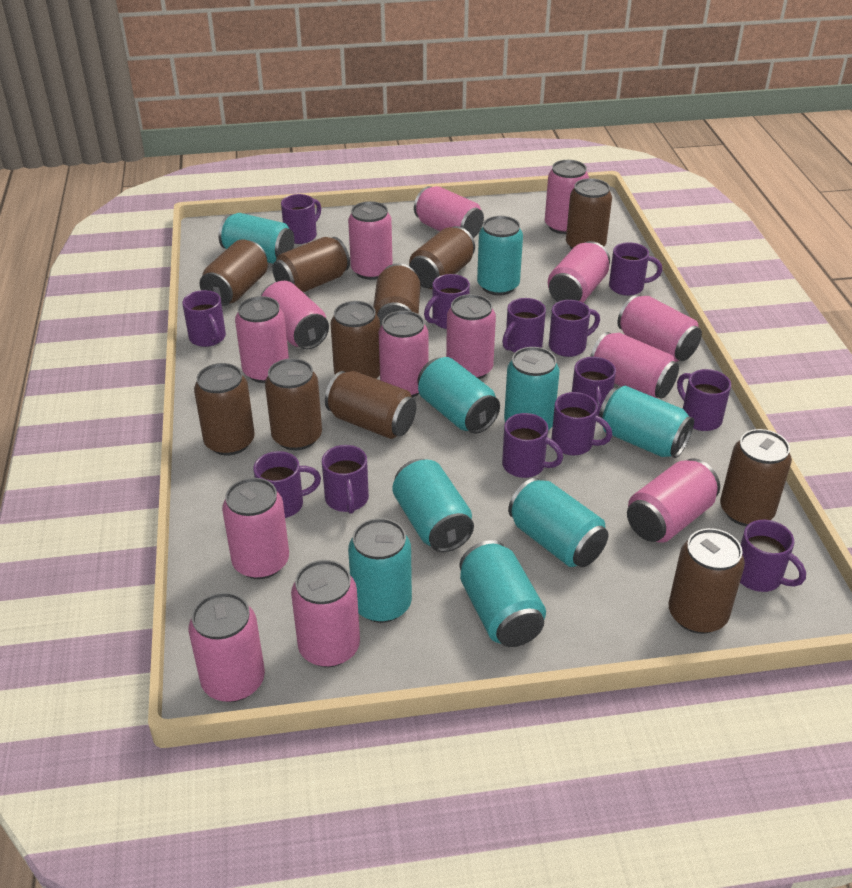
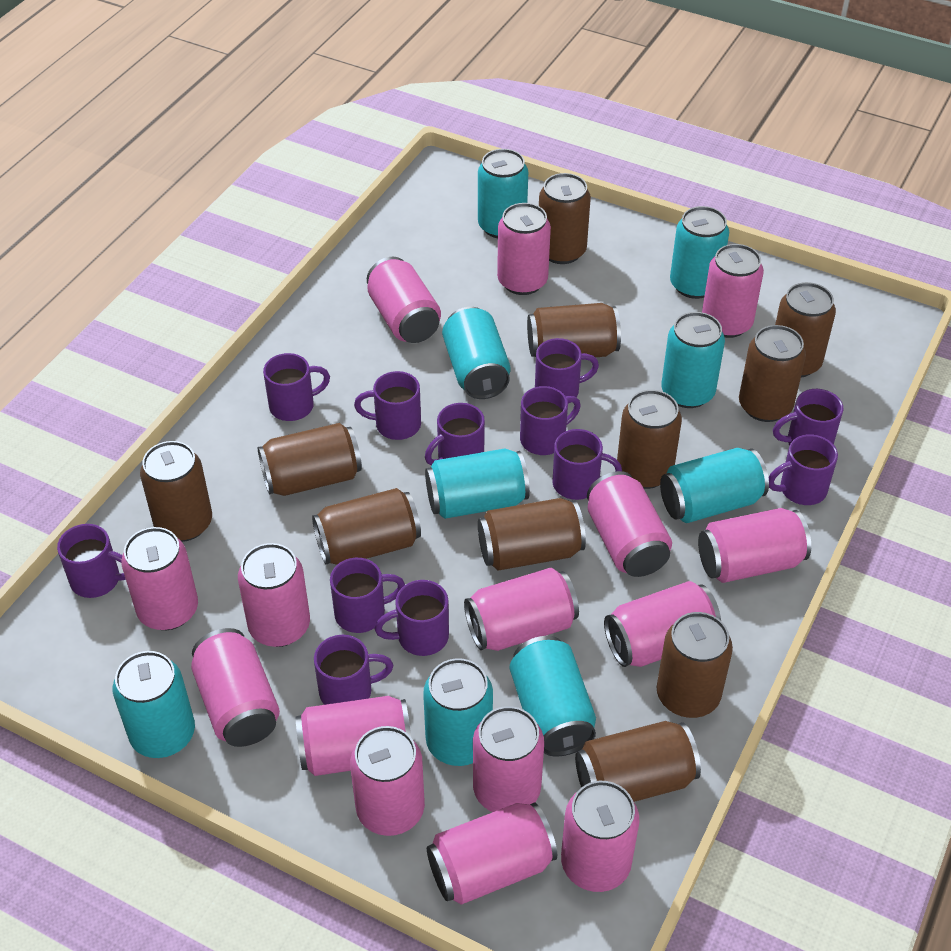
pink can: [189,592,265,702] [222,478,289,579] [235,296,289,383] [261,281,329,349] [291,560,360,667] [348,201,393,280] [379,311,428,398] [414,186,484,238] [446,294,496,379] [545,160,589,234] [548,241,610,303] [590,332,679,399] [617,295,702,362] [627,458,720,543] = 14 -> [121,527,198,630] [191,628,280,747] [238,543,310,647] [296,696,411,776] [350,726,425,836] [367,257,441,343] [427,802,557,904] [464,568,579,651] [473,706,544,812] [497,203,551,295] [561,781,639,892] [587,471,672,577] [604,581,721,667] [698,508,811,583] [702,244,764,338] = 15
purple mug: [182,290,226,347] [253,451,321,518] [281,194,321,244] [322,445,369,514] [424,274,470,329] [502,298,546,353] [502,413,563,478] [549,300,600,357] [551,392,612,456] [572,357,616,416] [609,242,662,296] [677,369,731,431] [740,520,806,592] = 13 -> [57,524,126,598] [263,353,330,421] [314,635,393,705] [330,558,405,633] [354,371,421,440] [375,580,449,656] [425,403,485,466] [520,386,581,455] [535,338,599,404] [552,429,622,500] [769,434,838,505] [773,389,843,445] = 12

